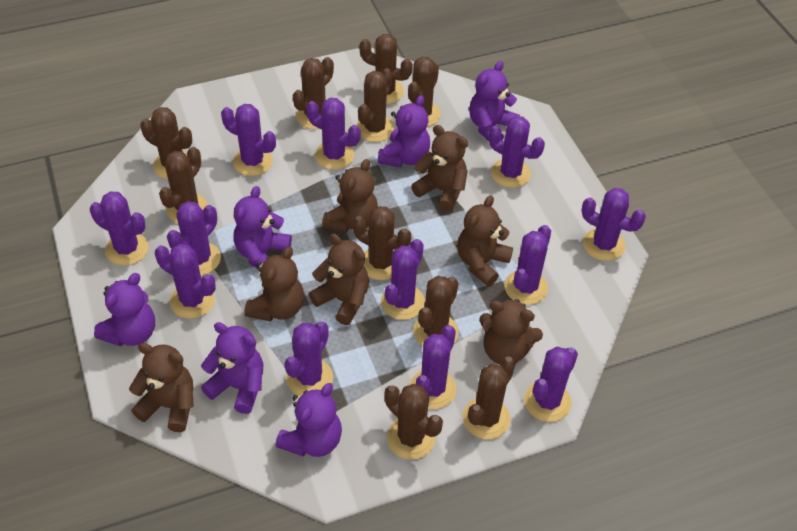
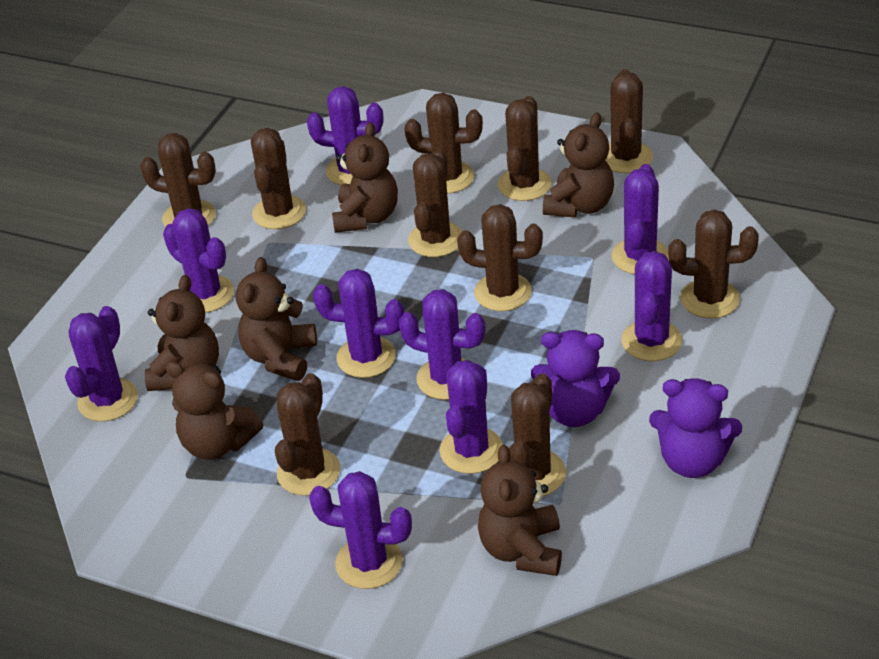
brown teddy bear: [129,343,194,432] [244,246,304,322] [309,234,369,325] [322,159,378,233] [411,125,468,212] [457,195,513,286] [479,299,543,365] = 7 -> [145,275,219,391] [165,361,263,460] [236,257,317,381] [332,122,398,233] [478,445,562,576] [543,112,614,218] = 6
purple cactus: [90,191,149,266] [155,244,216,319] [167,201,221,275] [221,104,276,176] [285,321,333,396] [306,98,361,170] [381,239,425,320] [410,325,456,409] [489,116,545,188] [504,225,551,305] [524,347,578,422] [582,188,646,261] = 12 -> [65,306,138,422] [163,208,234,313] [307,86,383,185] [309,471,412,589] [313,269,404,378] [399,289,486,400] [440,360,503,474] [612,164,669,274] [622,251,682,361] = 9
purple teddy bear: [94,273,155,346] [201,322,263,414] [233,186,292,269] [275,383,342,457] [378,95,430,167] [469,61,520,141] = 6 -> [531,330,620,427] [649,378,742,478] = 2

